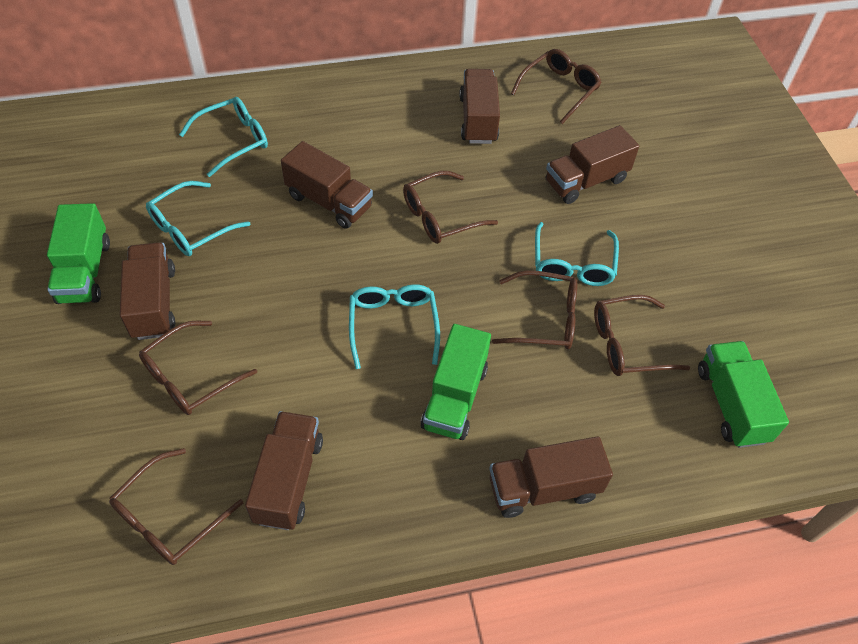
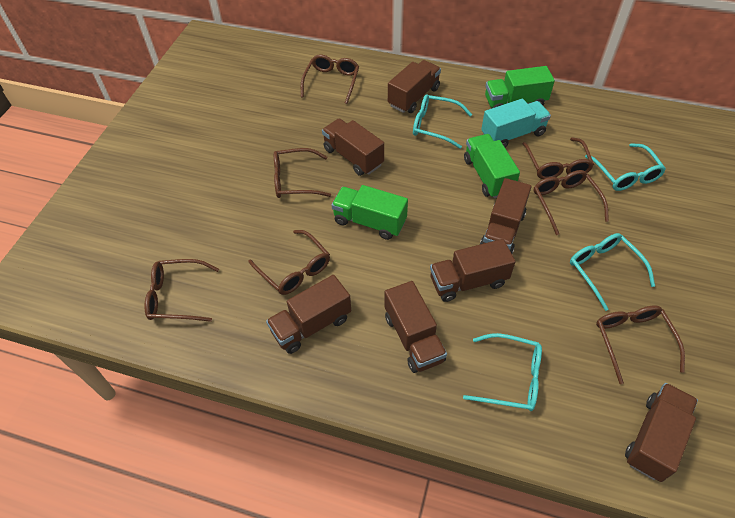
brown glasses: [109,448,243,565] [139,321,257,415] [403,171,498,244] [492,270,577,349] [511,49,602,124] [594,295,690,376] = 6 -> [144,259,219,322] [249,230,330,295] [274,148,331,198] [301,55,359,104] [523,137,594,179] [534,170,609,235] [596,305,685,384] = 7
brown truck: [120,242,175,340] [245,411,323,530] [281,141,373,229] [459,69,500,144] [489,436,613,518] [546,125,639,204] = 6 -> [266,275,351,354] [322,118,384,176] [384,281,447,373] [388,60,441,113] [430,239,515,302] [480,178,531,254] [625,383,698,482] = 7
turquoise truck: none = 0 -> [481,99,551,147] = 1

